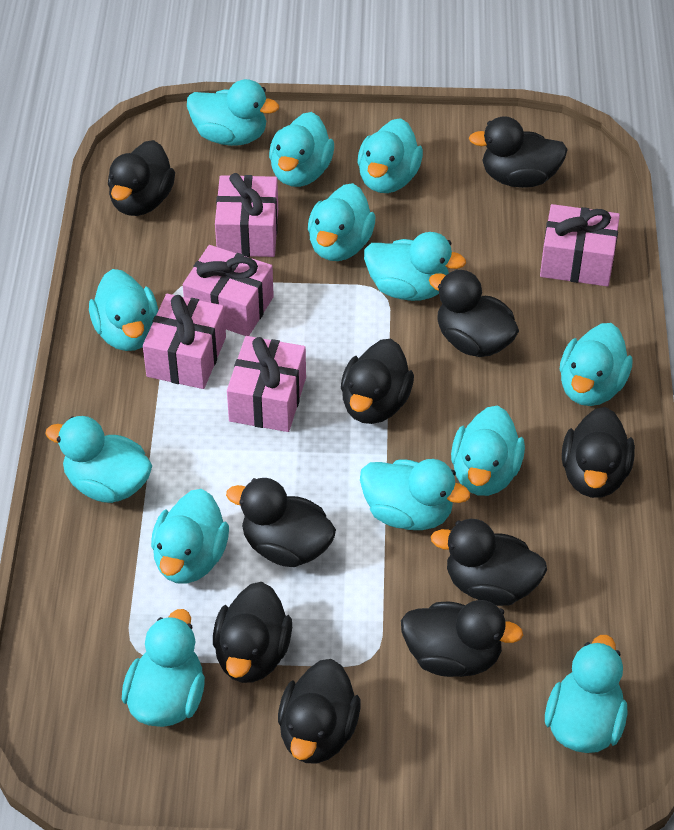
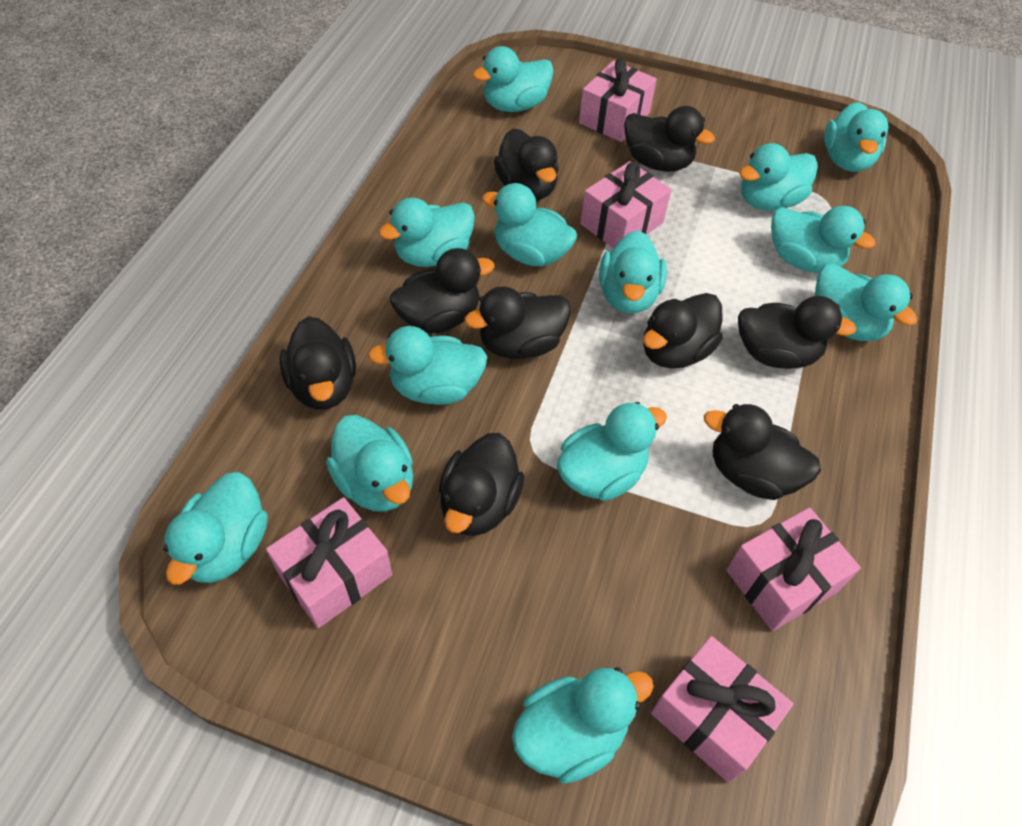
black duck: [108,140,175,216] [213,582,292,683] [226,478,336,567] [278,659,361,764] [341,339,414,424] [401,600,523,677] [429,269,519,357] [431,519,547,606] [469,116,568,188] [562,407,635,498] = 10 -> [279,316,356,410] [390,248,495,333] [439,433,524,536] [464,286,571,359] [494,129,559,201] [624,106,715,172] [643,293,723,369] [704,404,821,500] [738,296,857,369] = 9

